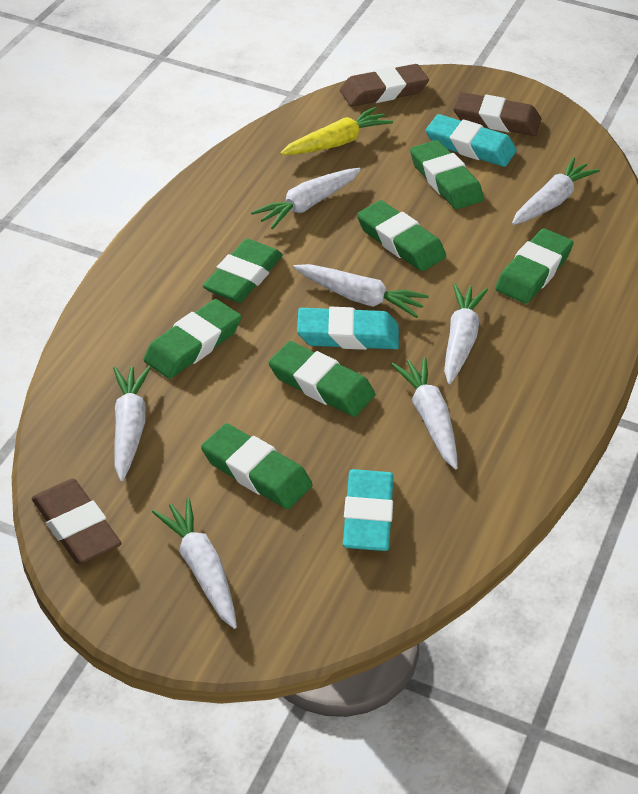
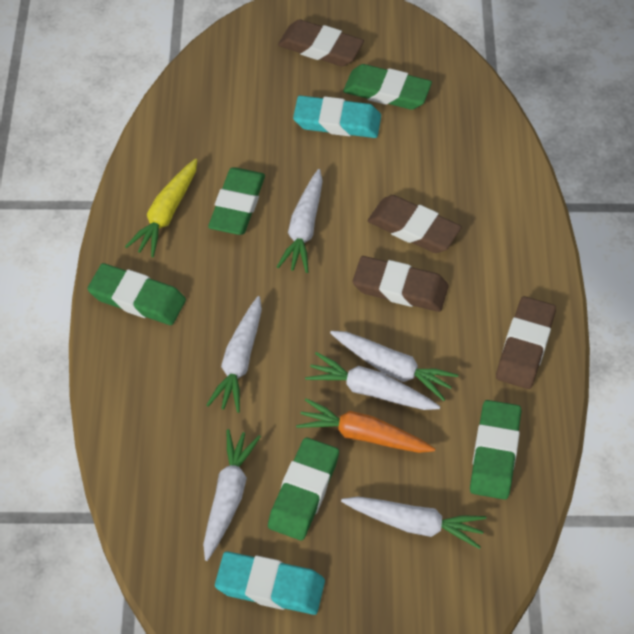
brown eraser: [32,478,122,564] [340,64,429,107] [453,92,541,136] = 3 -> [278,19,364,66] [353,256,449,312] [368,195,462,253] [496,296,556,389] = 4
green eraser: [144,299,242,379] [201,423,312,509] [203,239,283,303] [268,341,375,417] [357,200,446,271] [410,140,484,209] [495,228,574,304] = 7 -> [87,263,186,325] [208,167,265,235] [268,437,339,540] [343,64,432,110] [470,400,521,500] = 5
orange carrot: none = 0 -> [296,398,435,453] = 1
turquoise eraser: [297,307,399,350] [343,469,394,551] [426,114,517,167] = 3 -> [215,551,325,615] [293,96,381,138] = 2
white carrot: [113,366,151,481] [152,498,237,629] [251,168,361,229] [293,264,429,318] [391,357,458,470] [444,283,488,384] [512,157,600,225] = 7 -> [203,429,261,561] [206,296,262,413] [277,169,323,273] [305,352,440,410] [330,331,458,401] [341,497,486,549] = 6

